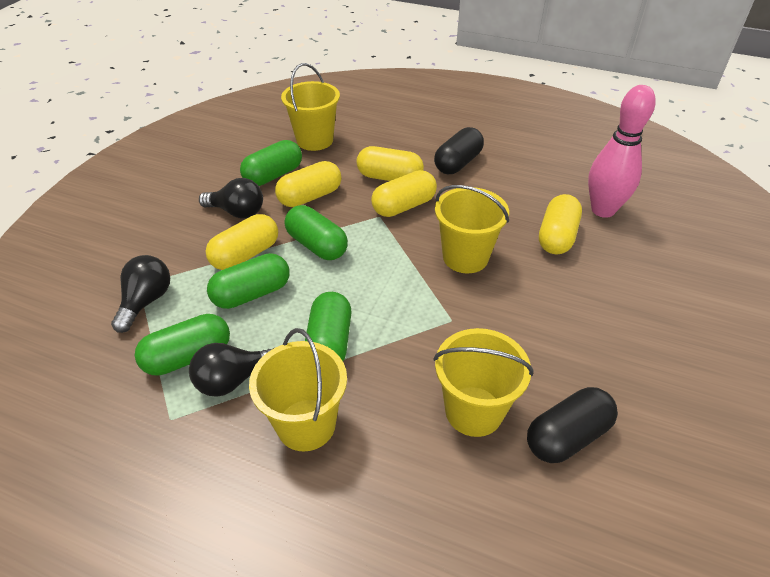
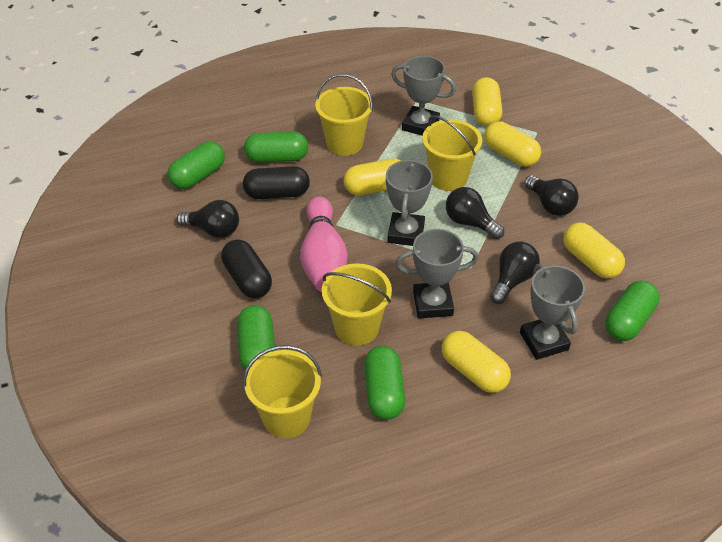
black light bulb: [111,255,170,333] [189,343,274,397] [199,178,263,219] = 3 -> [176,200,239,238] [446,187,504,239] [490,242,540,304] [524,175,579,216] = 4
grey trophy: none = 0 -> [386,159,433,246] [391,56,456,136] [395,229,478,319] [520,264,585,360] = 4

